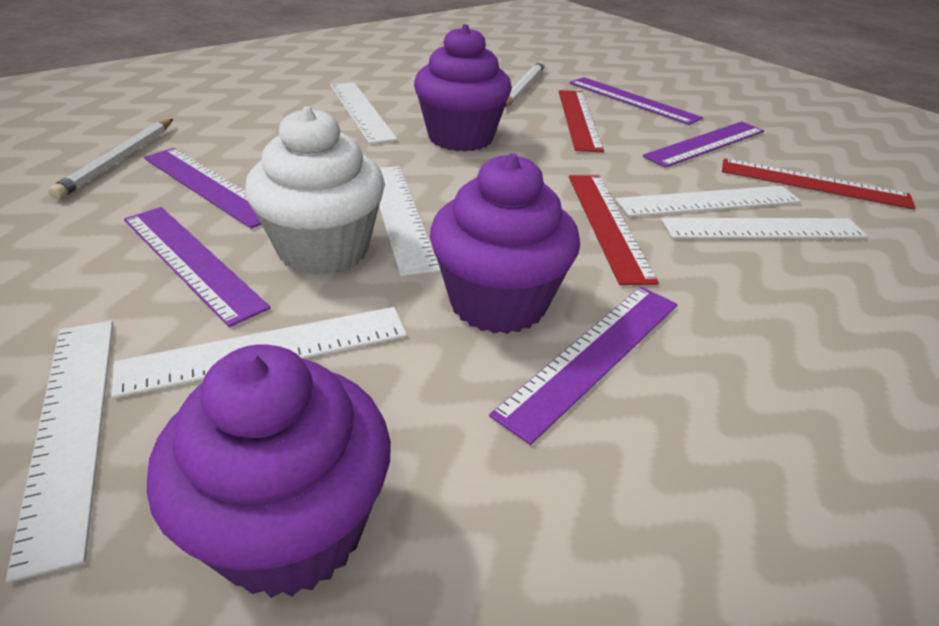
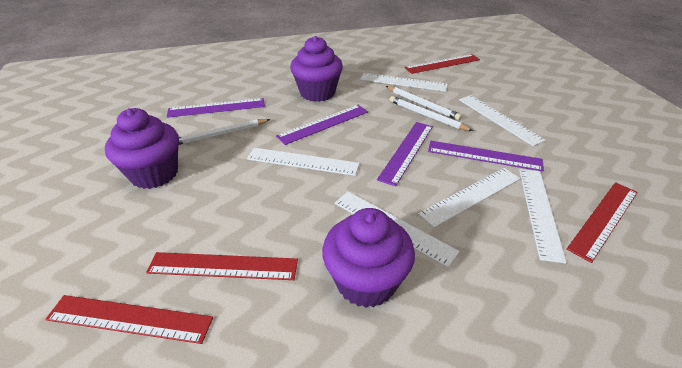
purple ruler: [124,207,270,327] [144,148,261,229] [489,286,678,445] [570,77,703,125] [643,121,764,168] = 5 -> [167,98,265,118] [276,105,368,145] [377,122,433,186] [428,141,544,171] = 4
red ruler: [559,90,604,152] [569,175,659,285] [722,158,916,209] = 3 -> [45,295,213,344] [146,252,298,280] [405,54,480,74] [567,182,638,263] = 4
white cupcake: [245,106,385,275] = 1 -> none = 0
white pencil: [48,119,173,200] [505,61,545,107] = 2 -> [179,119,271,145] [386,86,462,120] [390,96,473,131] = 3

